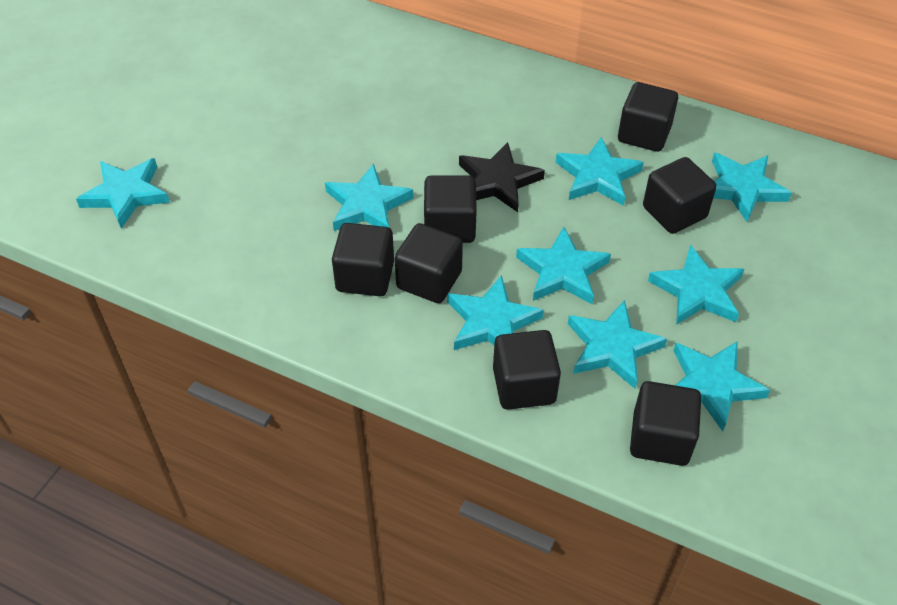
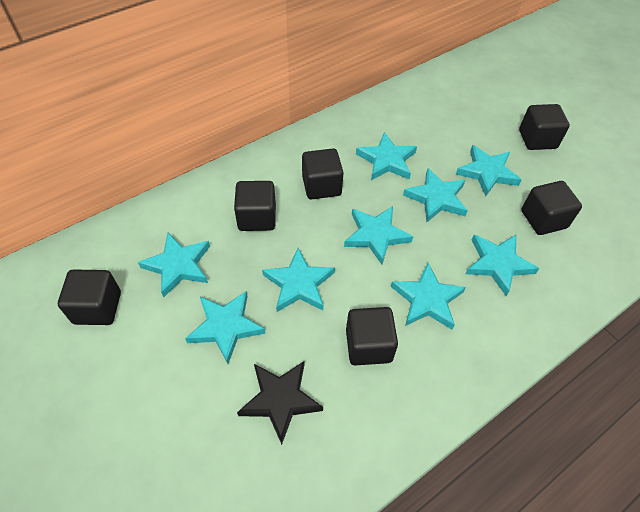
black cube: [332,223,394,296] [395,223,463,303] [424,176,477,243] [493,330,561,410] [618,82,678,152] [630,381,701,466] [643,157,716,234] = 7 -> [58,269,121,325] [234,181,276,231] [302,148,344,200] [346,307,398,366] [519,104,570,150] [522,181,582,235] = 6

